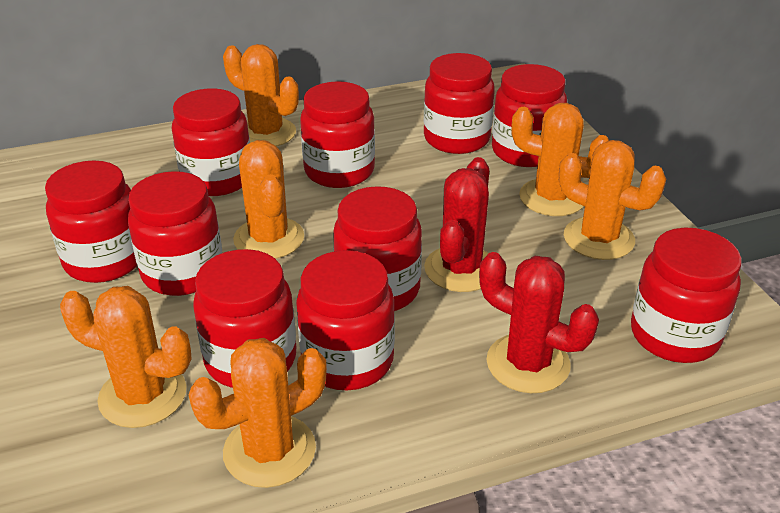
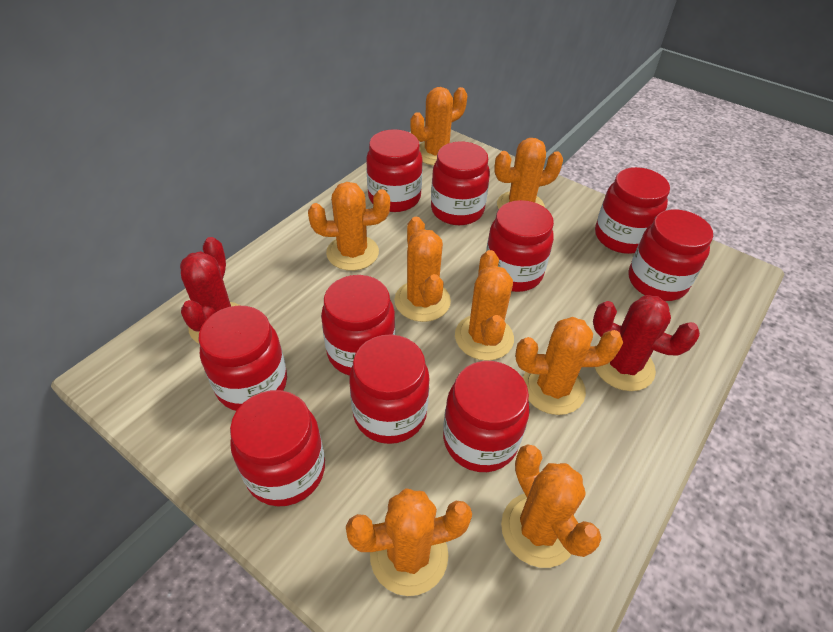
orange cactus: [60,286,191,428] [189,338,327,488] [223,44,299,147] [233,140,304,259] [512,103,609,216] [559,140,666,260] = 6 -> [308,182,390,271] [346,488,472,596] [394,217,451,322] [411,87,467,166] [455,250,514,361] [494,138,563,209] [501,444,602,568] [515,317,623,415] = 8

